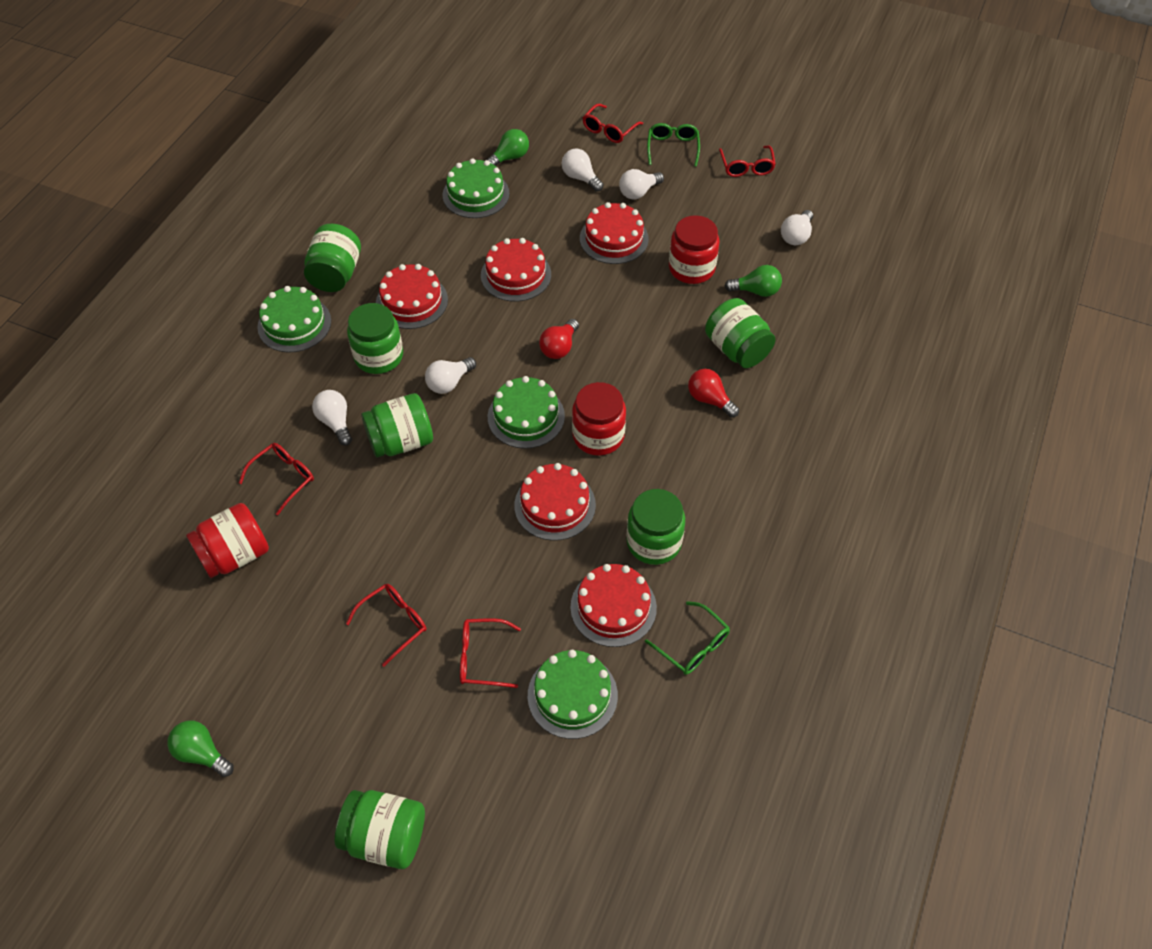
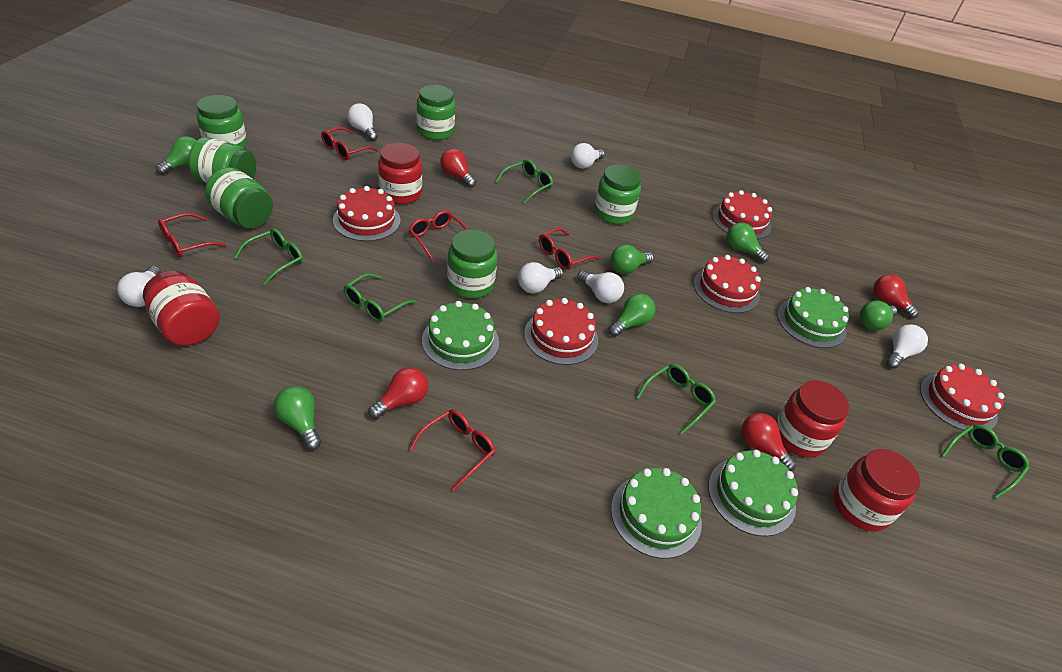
green glasses: [645,601,730,675] [647,123,700,167] = 2 -> [234,228,303,286] [344,273,417,322] [495,159,553,203] [636,364,716,434] [941,424,1029,499] = 5
green light bulb: [167,720,234,777] [485,129,529,166] [725,265,782,297] = 3 -> [156,136,197,175] [274,386,321,450] [608,294,656,337] [611,244,654,274] [726,223,769,263] [859,300,897,331] = 6
red jar: [186,503,269,578] [572,382,626,456] [669,215,719,284] = 3 -> [143,271,220,346] [378,143,422,204] [775,380,849,458] [834,449,920,532] = 4
red light bulb: [539,319,579,359] [688,369,739,418] = 2 -> [368,367,428,419] [440,148,476,188] [741,413,796,471] [873,274,919,318] = 4
white light bulb: [312,390,352,446] [425,357,476,394] [562,149,604,192] [619,169,664,199] [781,210,813,245] = 5 -> [117,266,161,307] [347,103,378,141] [518,262,563,293] [571,143,605,169] [577,270,624,303] [886,324,928,369] = 6

